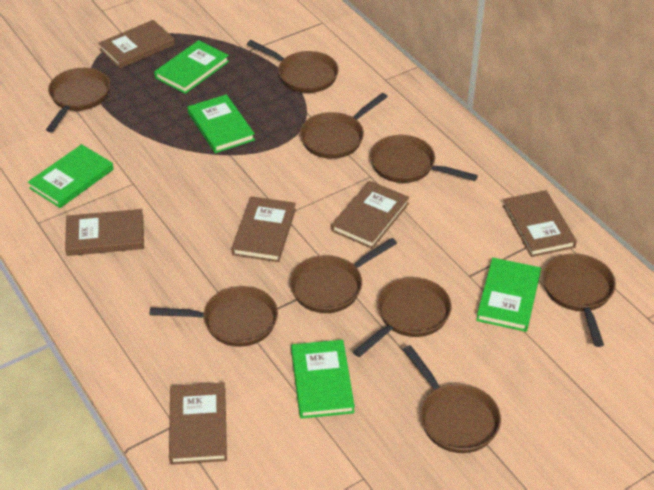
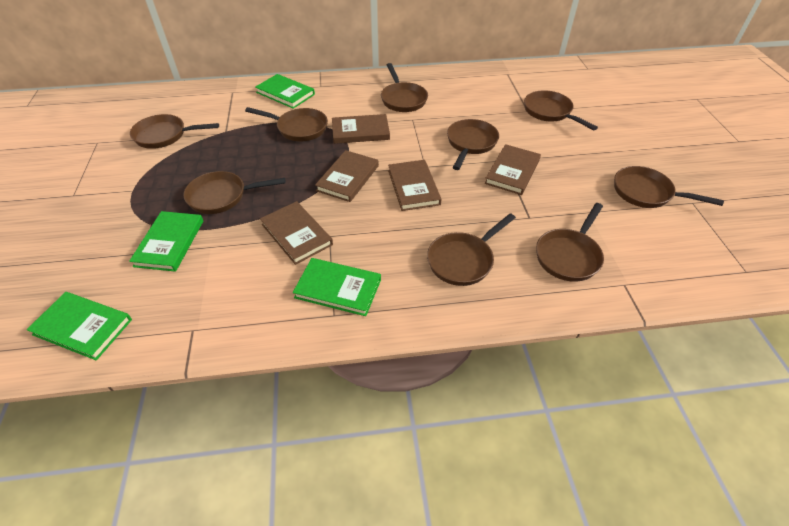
brown book: [65,209,144,256] [99,20,175,69] [169,382,227,465] [231,196,296,262] [332,181,410,249] [502,190,577,257] = 6 -> [260,201,333,265] [315,150,379,202] [332,114,390,144] [388,160,442,211] [485,144,541,195] = 5
green book: [28,144,113,208] [154,40,229,94] [187,94,255,153] [291,340,355,419] [476,258,541,332] = 5 -> [27,292,132,360] [129,211,203,272] [255,74,315,109] [293,258,381,316] = 4

